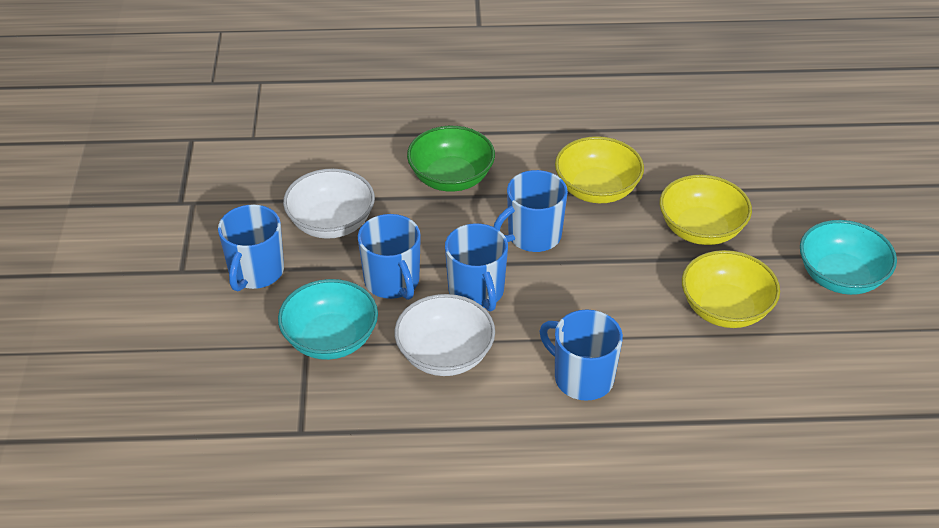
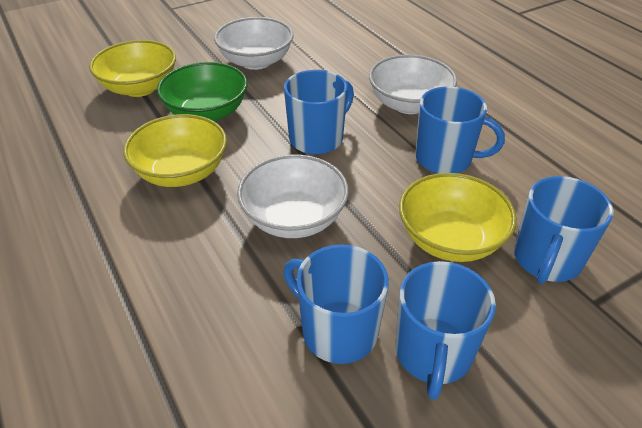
turquoise bowl: [278,279,378,360] [800,220,897,295] = 2 -> none = 0
white bowl: [283,169,375,239] [394,294,495,376] = 2 -> [214,17,293,70] [237,155,349,238] [369,55,457,114] = 3

